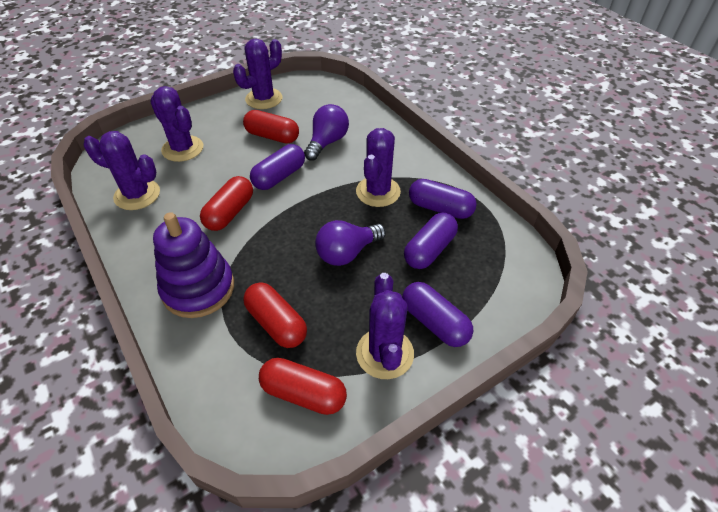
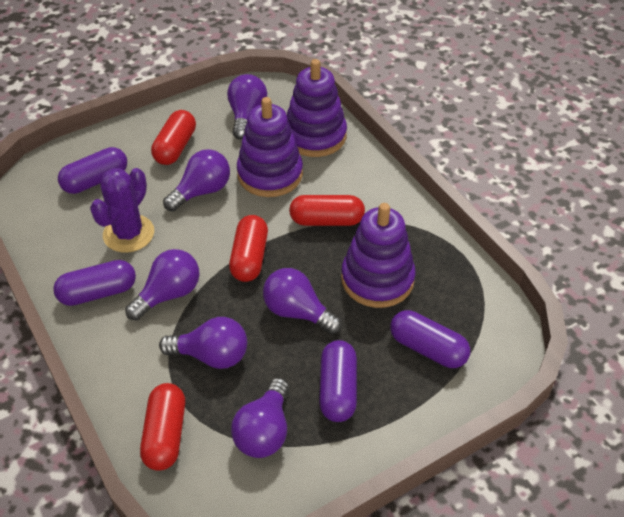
purple cactus: [84,131,160,210] [150,86,203,162] [233,38,282,109] [356,128,401,207] [356,273,414,379] = 5 -> [90,168,154,253] = 1
purple light bulb: [304,104,349,161] [315,220,386,266] = 2 -> [125,249,200,320] [159,317,247,369] [163,149,230,211] [227,74,267,140] [231,378,289,458] [263,268,342,334] = 6
purple stacking toy: [153,212,234,318] = 1 -> [237,97,303,197] [287,59,347,157] [341,203,416,308] = 3

